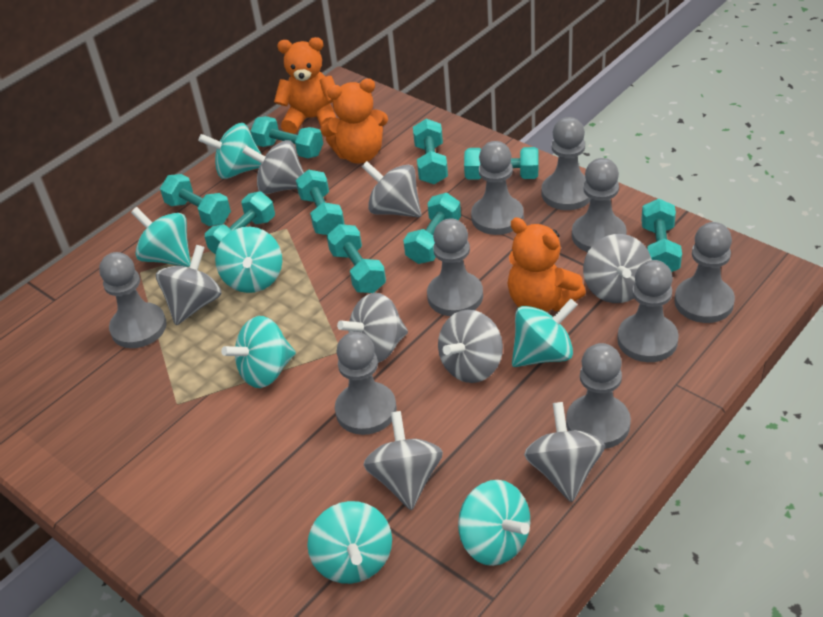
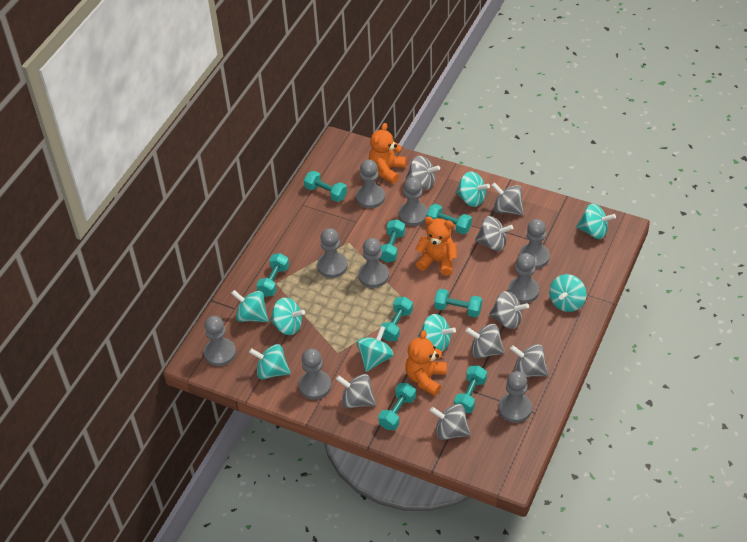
turquoise dumbbell: [160,174,231,226] [205,191,275,255] [250,116,323,158] [296,170,345,235] [327,224,386,293] [403,193,461,264] [413,119,448,184] [464,147,538,180] [641,199,682,272] = 9 -> [256,253,289,297] [304,171,347,202] [378,383,416,430] [380,219,405,262] [381,297,413,341] [427,204,472,234] [434,289,482,317] [454,365,487,413] = 8
turquoise spinning top: [131,207,191,267] [198,123,261,179] [215,227,282,293] [221,316,296,388] [307,501,392,584] [458,480,530,566] [512,299,577,367] = 7 -> [231,290,268,322] [249,344,291,379] [270,297,305,335] [357,326,393,372] [418,314,456,352] [456,171,490,207] [549,274,586,312] [576,204,616,239] = 8

